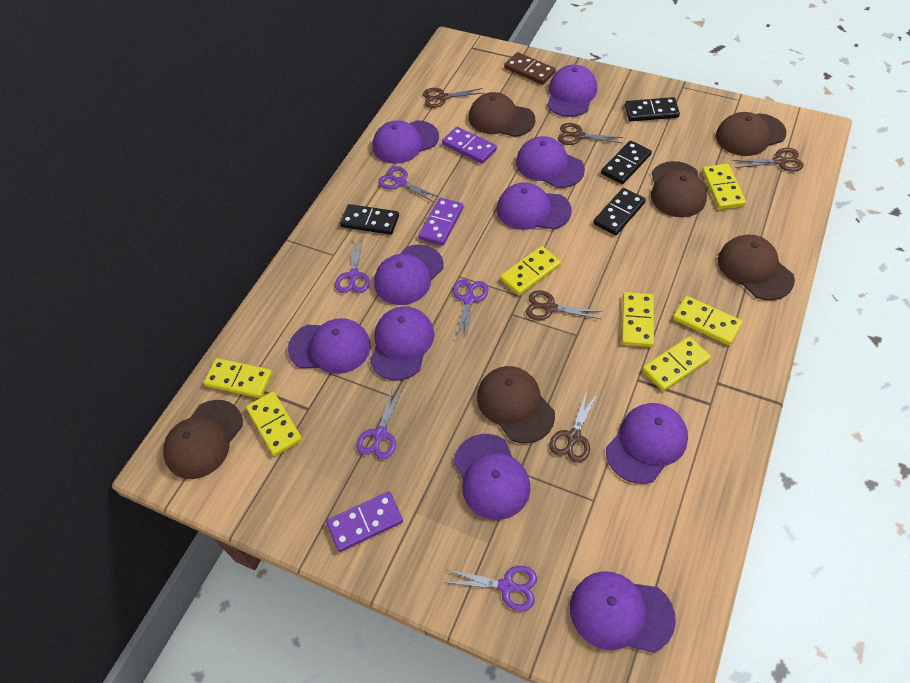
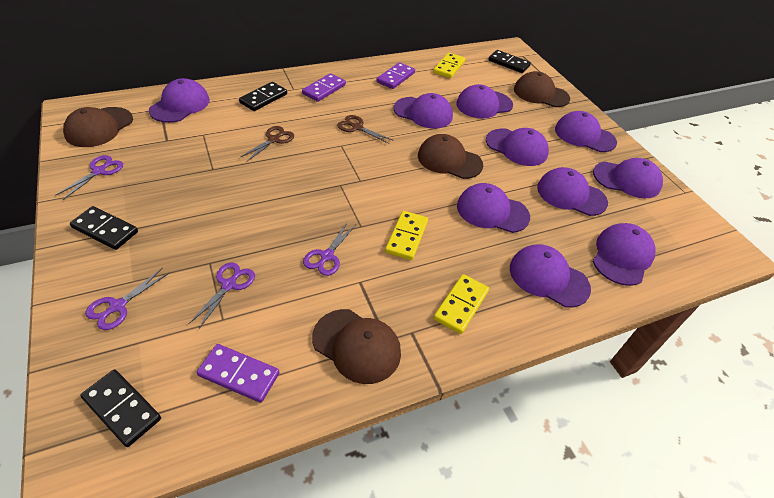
brown cap: [163,400,243,479] [469,92,535,137] [477,366,555,443] [651,161,707,217] [716,112,787,156] [718,235,795,300] = 6 -> [63,107,133,147] [312,309,401,384] [418,134,483,179] [514,71,570,107] = 4
brown domino: [504,52,556,85] = 1 -> none = 0
brown scissors: [423,88,483,108] [525,290,601,320] [549,390,598,462] [558,123,624,145] [733,148,804,171] = 5 -> [241,126,294,161] [337,115,394,144] = 2
purple scissors: [335,237,370,293] [356,385,403,459] [378,166,439,202] [443,566,537,611] [453,279,488,342] = 5 -> [55,155,123,200] [85,268,170,330] [189,262,255,329] [303,222,355,276] = 4
yellow domino: [204,358,272,398] [246,392,302,456] [500,246,561,295] [622,292,654,347] [642,336,711,391] [673,296,743,345] [702,164,746,209] = 7 -> [385,211,428,260] [433,53,465,78] [434,274,489,334] = 3

